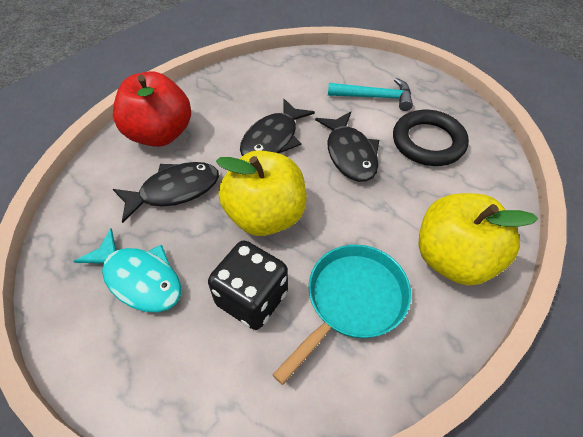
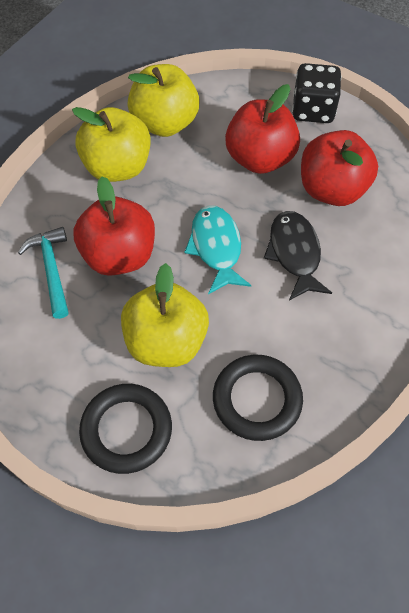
black fish: [113,162,219,223] [240,99,315,156] [315,111,379,182] = 3 -> [264,211,332,301] = 1
black ring: [393,110,469,166] = 1 -> [79,384,172,474] [213,355,303,441] = 2
red apple: [113,71,191,147] = 1 -> [73,176,155,276] [225,84,300,174] [301,130,378,206] = 3
turquoise pan: [273,244,411,385] = 1 -> none = 0
yellow apple: [216,150,307,236] [419,193,538,286] = 2 -> [72,107,151,182] [121,263,209,367] [127,64,199,137] = 3

